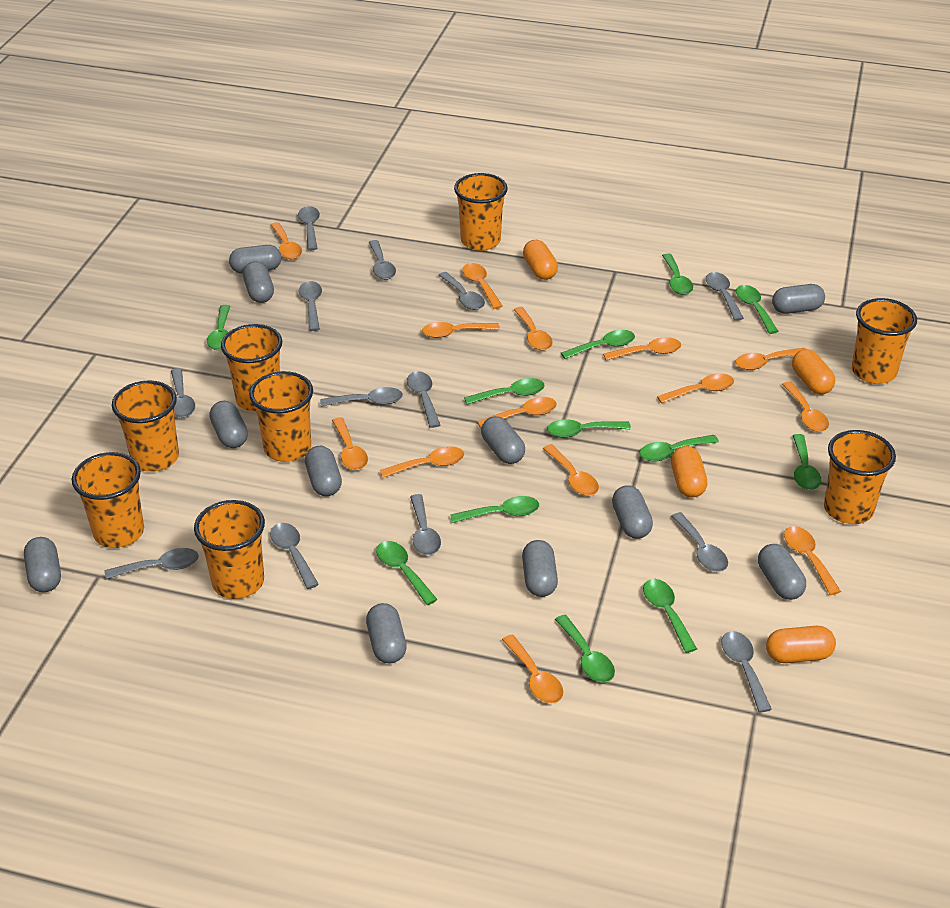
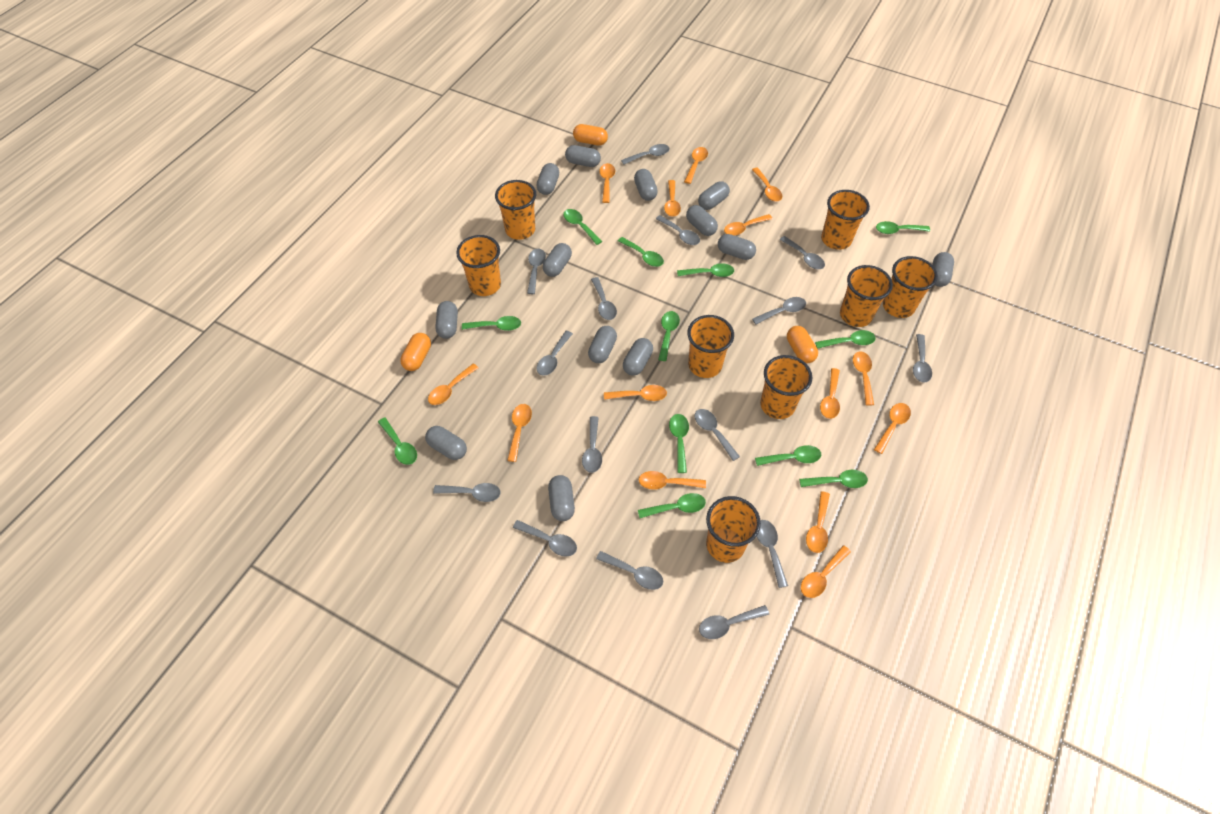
grey capsule: [24,537,61,592] [209,401,248,448] [229,245,281,274] [243,262,274,303] [305,446,342,496] [366,603,407,664] [481,416,525,464] [522,540,558,597] [612,485,653,539] [758,544,806,600] [772,284,825,314] = 11 -> [425,426,467,460] [435,301,458,339] [536,163,559,195] [543,243,572,277] [548,475,575,521] [565,145,601,167] [588,326,617,363] [623,338,653,376] [634,169,658,201] [686,205,718,236] [698,181,730,210] [718,234,756,260] [932,252,954,287] = 13
grey spoon: [105,548,199,579] [171,368,195,418] [270,523,319,589] [298,206,320,250] [299,281,322,331] [320,387,403,407] [369,240,396,280] [407,371,440,428] [410,494,441,555] [438,272,485,310] [671,512,728,572] [706,272,744,321] [722,631,772,712] = 13 -> [433,483,501,502] [513,520,577,557] [527,248,546,294] [537,331,573,376] [582,416,602,473] [591,277,617,320] [596,551,663,590] [621,144,670,165] [656,215,700,245] [695,409,740,461] [699,605,769,639] [752,297,806,325] [757,520,788,588] [779,236,825,269] [913,334,932,382] = 15
orange capsule: [523,240,558,280] [671,446,707,498] [766,626,836,663] [792,349,835,395] = 4 -> [400,333,431,371] [573,124,608,146] [787,326,818,363] = 3

